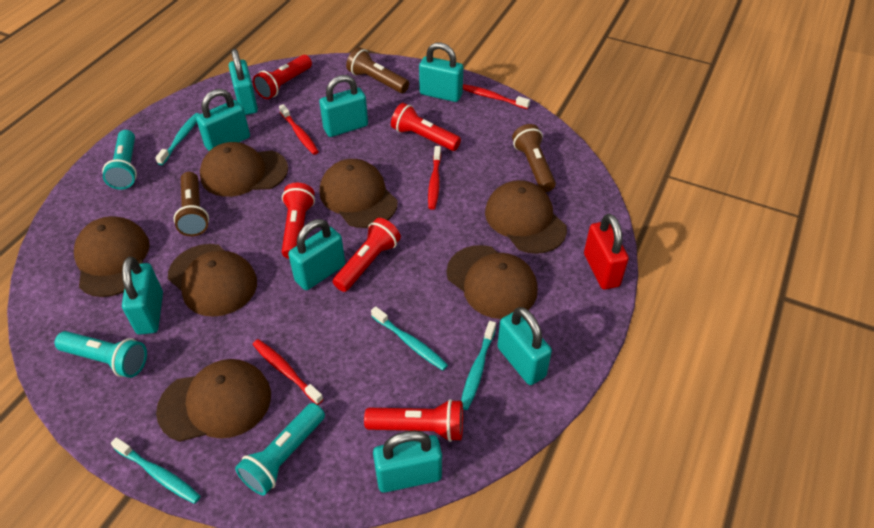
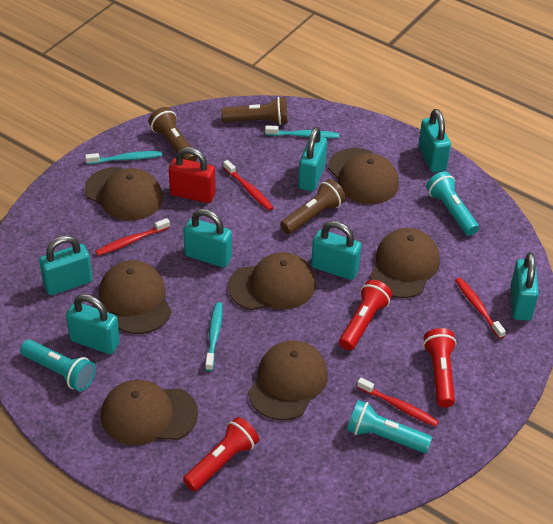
red flashlight: [253,55,312,99] [282,183,315,259] [333,218,401,292] [364,399,463,442] [391,103,461,151] = 5 -> [183,417,259,491] [339,280,392,351] [423,328,457,408] = 3
turquoise padlock: [122,257,163,335] [196,89,250,151] [229,49,258,115] [288,219,345,290] [319,75,368,137] [373,431,442,493] [419,42,463,102] [497,307,552,385] = 8 -> [39,235,92,295] [66,294,120,354] [184,209,232,268] [298,127,327,191] [311,221,361,280] [418,109,451,173] [511,252,539,321] = 7
turquoise toothbrush: [111,437,201,504] [155,113,200,165] [371,306,448,370] [461,321,496,410] = 4 -> [85,151,162,164] [205,302,222,371] [265,125,339,138] = 3

